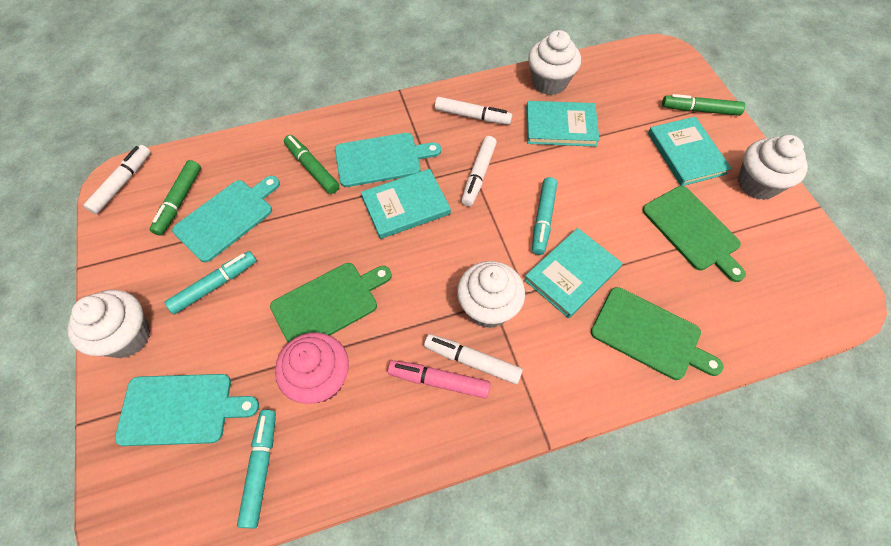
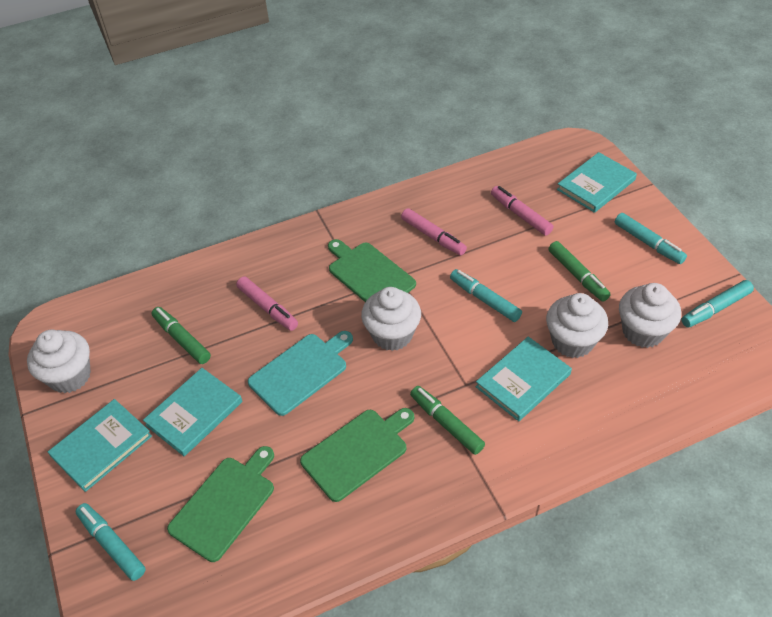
pink cupcake: [275,332,349,404] = 1 -> none = 0
pink marker: [388,360,491,399] = 1 -> [236,276,298,331] [401,208,467,255] [491,186,553,236] = 3
turquoise cutting board: [115,374,259,446] [172,176,280,262] [335,133,441,187] = 3 -> [248,331,353,416] = 1
turquoise marker: [164,251,257,314] [237,410,276,528] [532,177,557,255] = 3 -> [76,503,146,581] [450,269,522,322] [615,213,687,264] [681,280,754,328] = 4
white marker: [83,145,151,214] [424,334,523,384] [435,97,513,125] [461,136,497,206] = 4 -> none = 0

